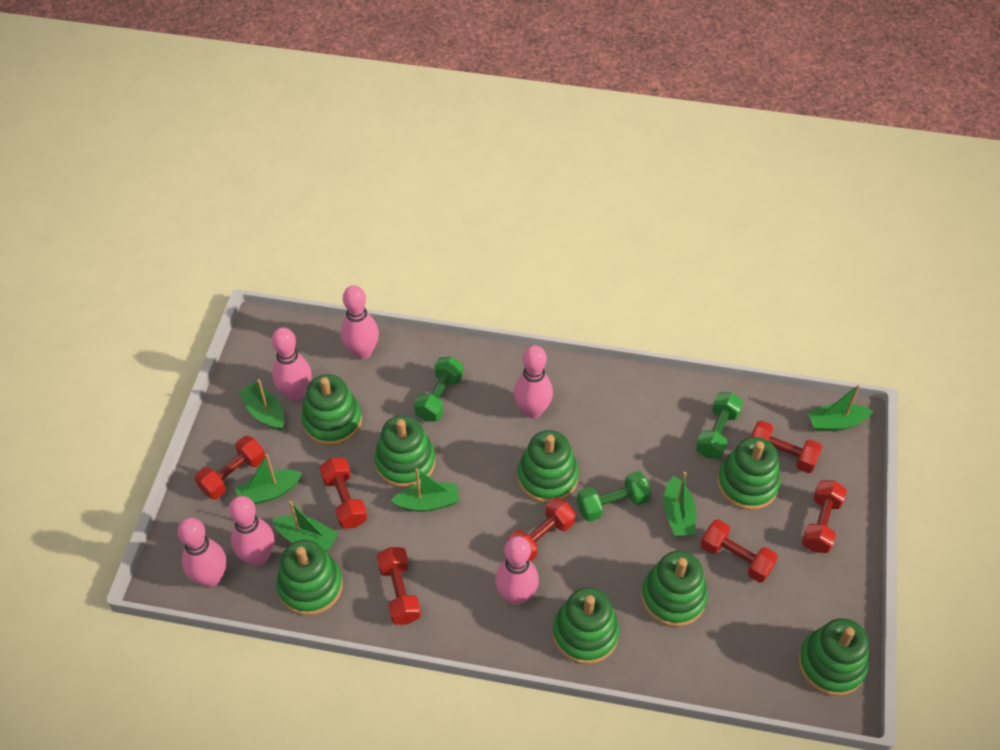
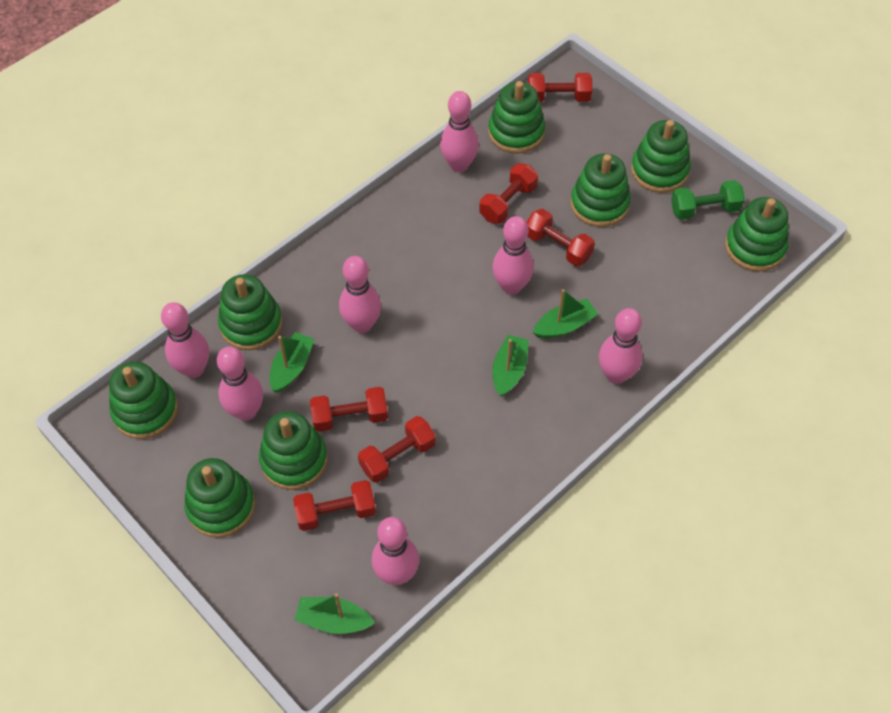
green boat: [235,454,302,505] [238,379,284,431] [272,501,338,552] [391,468,459,512] [664,472,696,536] [808,384,873,431] = 6 -> [270,332,314,393] [295,593,375,634] [492,335,529,397] [533,289,598,339] = 4
green dumbbell: [414,357,463,422] [577,471,651,522] [696,392,743,459] = 3 -> [671,180,745,220] = 1
pink bowling pin: [178,518,226,587] [229,496,274,566] [272,327,312,401] [341,285,379,359] [495,536,539,605] [514,345,553,418] = 6 -> [161,302,209,378] [217,346,263,421] [339,256,381,333] [371,517,419,585] [440,91,479,172] [492,216,534,295] [599,308,642,384] = 7
red dumbbell: [195,436,266,500] [319,458,368,529] [377,547,421,624] [507,498,576,561] [701,519,778,583] [751,420,822,473] [802,480,847,553] = 7 -> [293,480,376,531] [310,387,388,432] [358,416,436,483] [479,163,538,224] [526,209,595,266] [528,73,592,102] = 6

